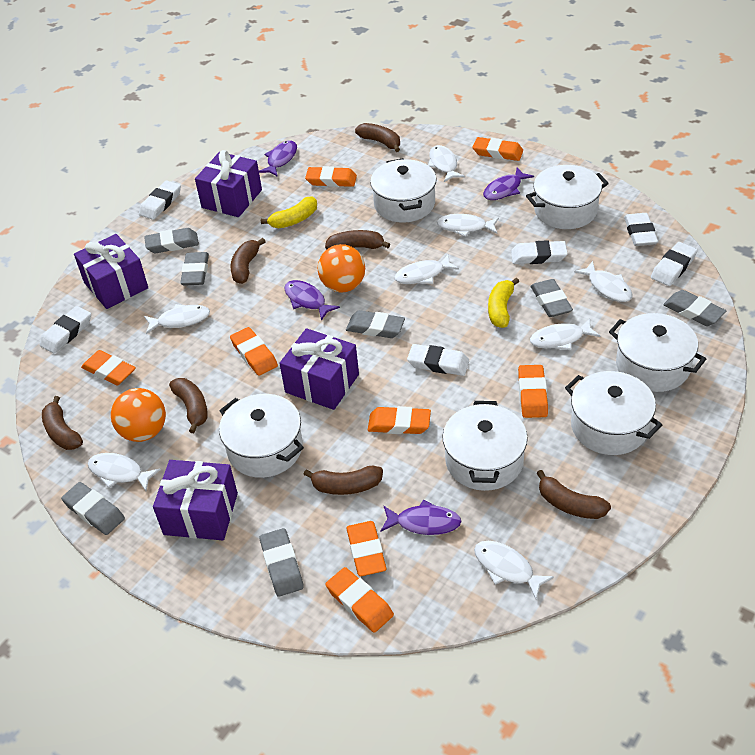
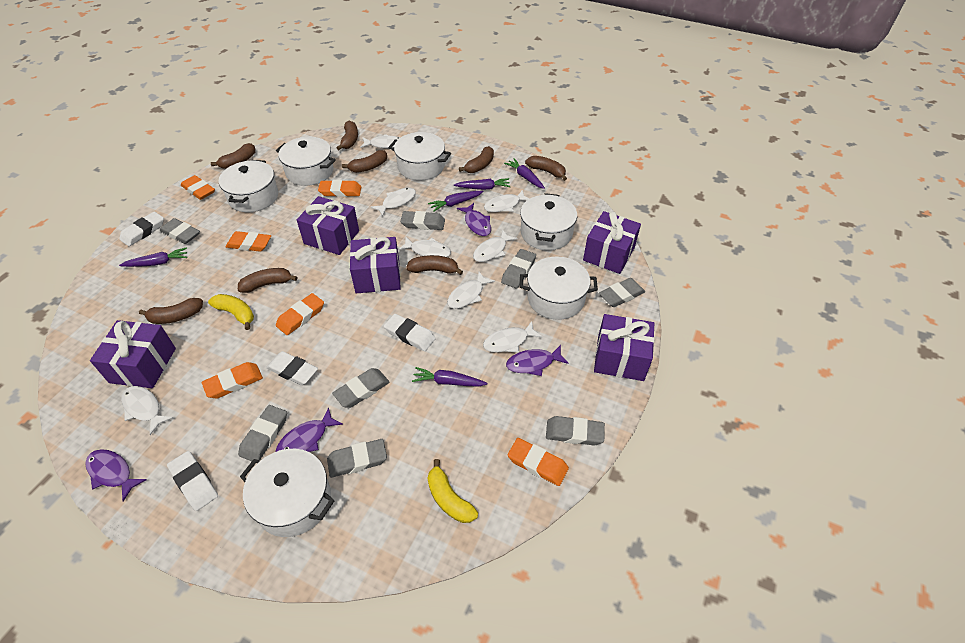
brown banana: [42,396,83,450] [169,378,208,433] [231,238,266,284] [303,466,383,495] [325,230,390,249] [355,123,400,152] [537,470,611,519] = 7 -> [139,298,203,324] [211,143,256,169] [238,268,297,293] [336,121,358,150] [342,150,387,173] [406,255,463,275] [459,146,494,173] [525,156,567,181] = 8
grey eraser: [61,482,125,535] [144,228,199,253] [180,252,209,286] [260,528,304,597] [346,310,405,338] [531,279,573,317] [663,290,726,326] = 7 -> [160,218,200,244] [238,405,287,461] [327,439,387,478] [332,368,390,408] [400,211,445,230] [501,249,536,289] [546,416,605,446] [599,278,645,307] = 8
orange ball: [111,388,166,442] [318,244,365,292] = 2 -> none = 0
orange eraser: [81,350,136,385] [230,327,278,376] [305,166,357,187] [326,567,394,633] [346,521,386,576] [368,406,431,434] [473,137,523,161] [518,365,548,418] = 8 -> [181,175,215,200] [202,362,263,399] [226,231,271,252] [276,293,324,335] [318,180,361,197] [508,438,569,486] = 6
purple carrot: none = 0 -> [119,247,187,267] [412,367,488,387] [428,191,484,212] [454,178,511,190] [504,158,545,189] = 5
purple gift: [74,234,148,309] [153,460,238,540] [195,150,262,217] [279,328,359,410] = 4 -> [90,320,176,388] [297,196,359,255] [350,237,401,293] [583,211,641,274] [594,314,654,381] = 5
white eraser: [39,306,91,353] [139,181,181,220] [407,344,469,376] [511,240,568,264] [624,213,658,246] [651,242,697,286] = 6 -> [119,212,164,246] [167,451,218,511] [266,351,318,385] [384,314,436,351] = 4

